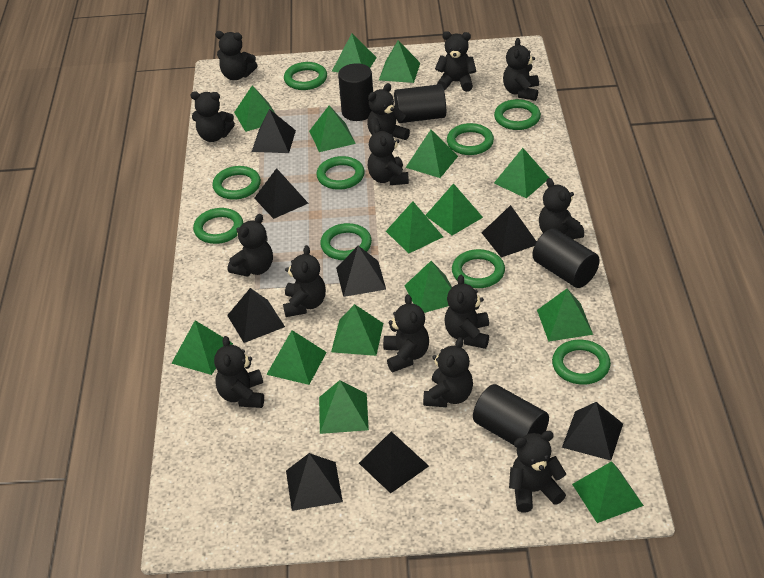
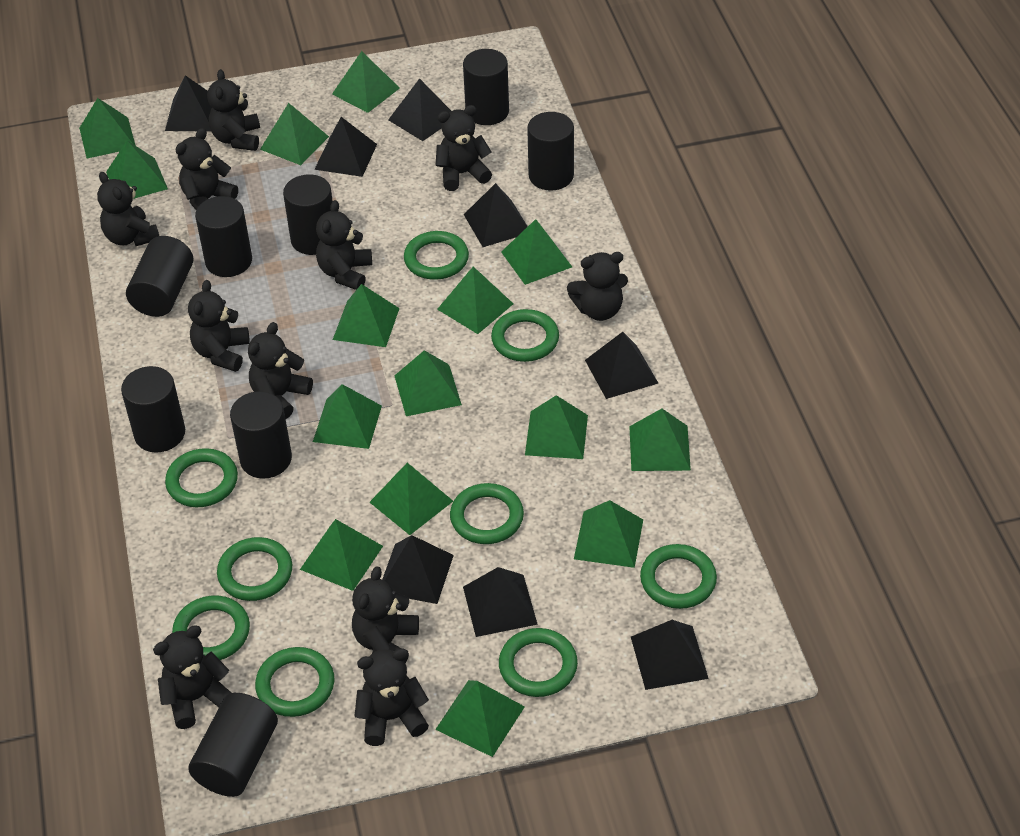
black cylinder: [338,63,373,121] [394,84,446,123] [473,384,549,445] [532,228,600,288] = 4 -> [121,366,185,453] [126,236,193,317] [188,693,278,797] [195,196,252,277] [230,391,292,479] [283,174,333,255] [463,49,509,125] [527,112,574,191] = 8
black teddy bear: [191,92,235,142] [214,336,264,408] [215,31,258,80] [228,214,273,277] [283,245,326,317] [367,83,410,140] [367,124,409,185] [383,294,429,372] [423,337,473,407] [435,31,476,92] [444,275,489,349] [503,38,539,101] [509,431,566,512] [539,178,584,239] = 14 -> [97,172,159,246] [153,625,231,729] [176,128,238,210] [188,280,250,372] [207,69,260,151] [248,322,313,419] [316,200,372,290] [352,566,419,664] [355,648,429,746] [435,105,492,191] [567,252,628,321] = 11

